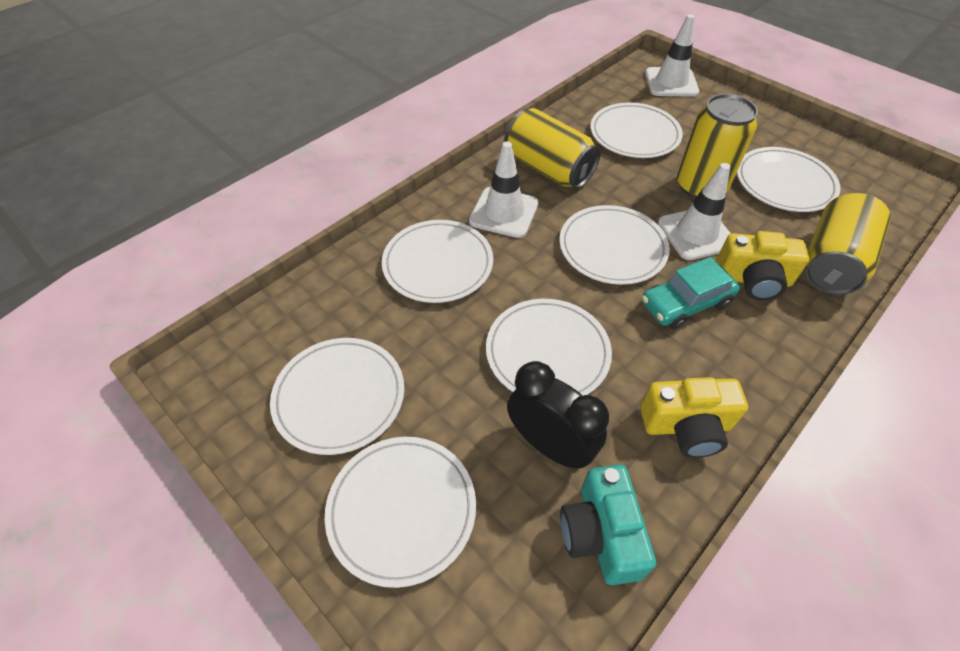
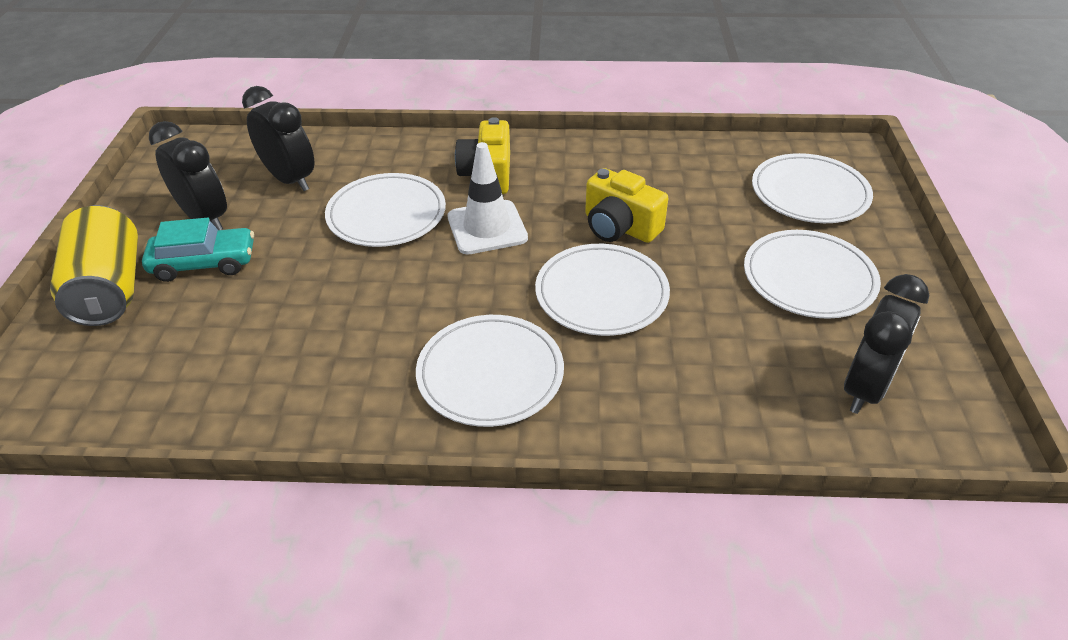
black clock: [507,361,609,469] = 1 -> [149,121,227,230] [242,86,314,191] [844,274,929,414] = 3
turquoise camera: [560,464,656,585] = 1 -> none = 0
white plate: [270,338,404,455] [325,437,476,588] [382,220,493,303] [486,299,612,395] [560,205,670,285] [590,103,683,158] [737,147,841,212] = 7 -> [325,173,446,247] [416,315,564,427] [535,244,670,336] [744,230,881,319] [752,153,873,223] = 5
white traffic cone: [469,141,539,238] [645,14,699,97] [658,163,731,260] = 3 -> [448,142,528,254] = 1
yellow can: [505,108,601,189] [677,94,758,199] [805,193,891,295] = 3 -> [50,205,138,326] = 1

